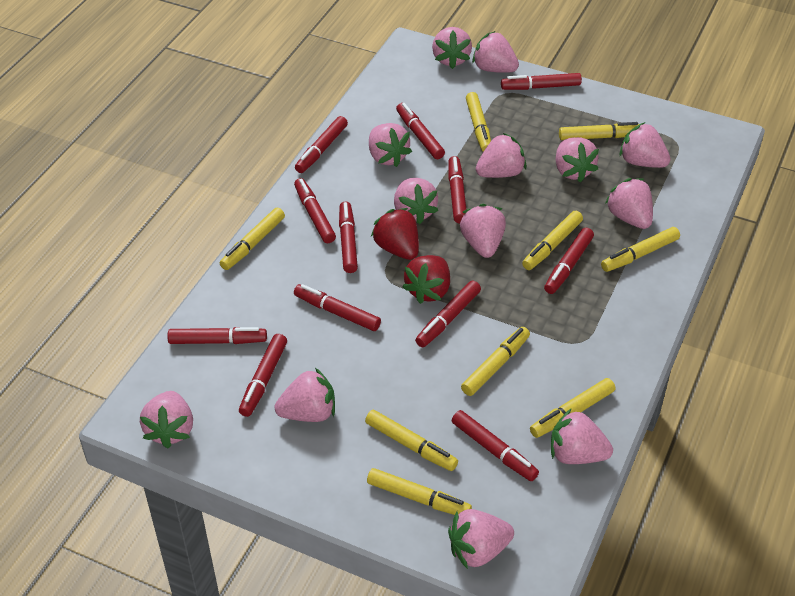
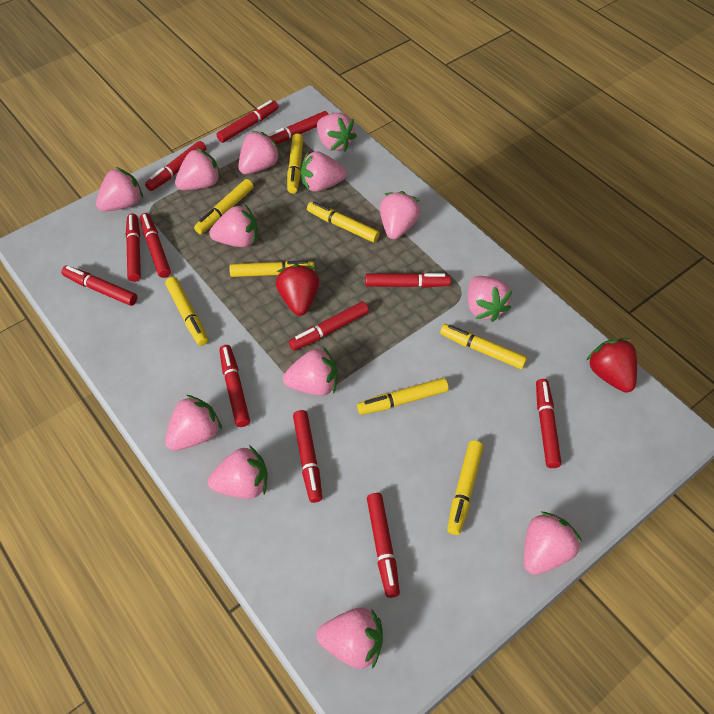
yellow marker: [220,207,285,270] [365,410,458,471] [367,468,472,515] [461,327,530,396] [466,92,491,152] [522,211,583,270] [530,378,615,438] [559,122,639,140] [601,227,680,272] = 9 -> [165,277,208,346] [194,179,254,234] [229,260,315,277] [287,133,303,194] [307,201,380,243] [357,378,449,415] [440,324,527,369] [447,440,483,535] = 8

